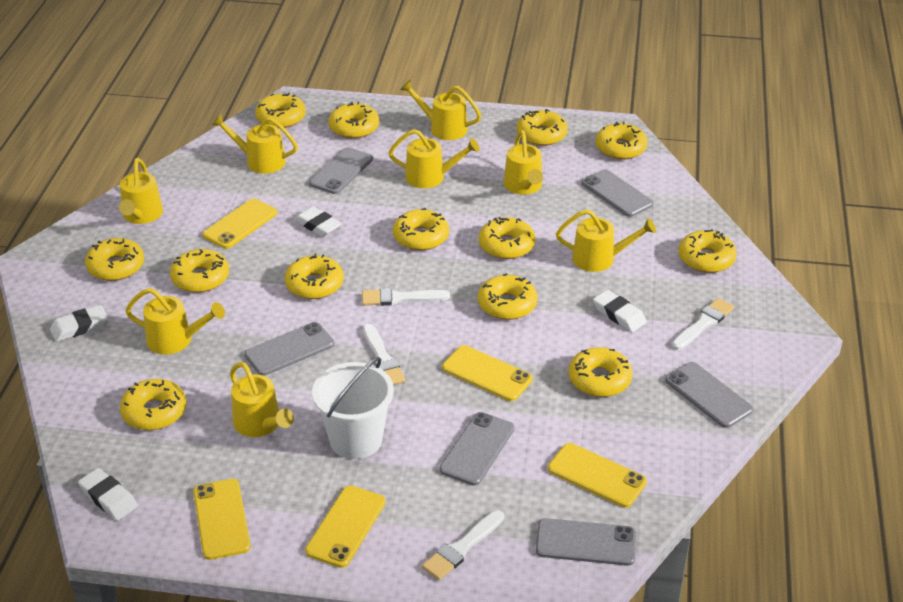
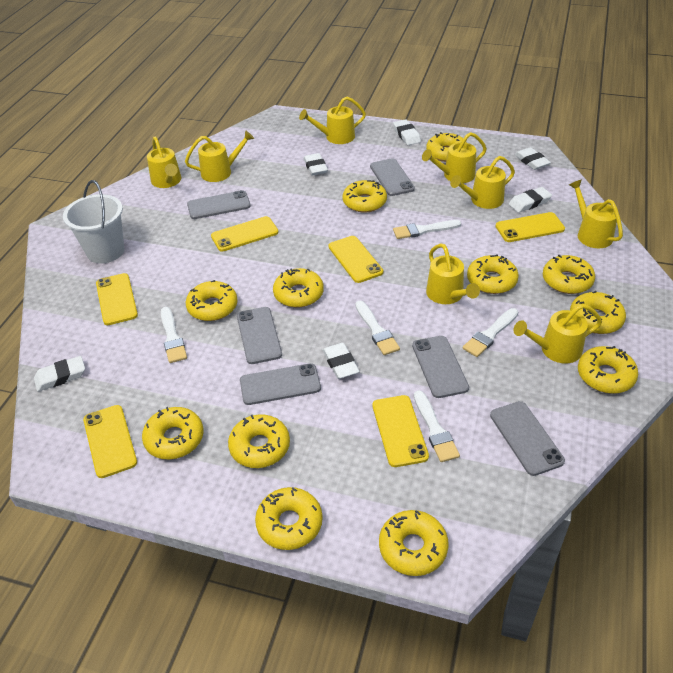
white brush: [362,288,450,306] [363,324,406,385] [422,510,504,580] [672,298,734,350] = 4 -> [161,307,187,363] [355,301,400,355] [393,220,461,239] [414,390,460,462] [463,308,518,357] = 5
white eraser: [50,305,108,342] [78,468,138,521] [294,206,342,237] [593,290,647,332] = 4 -> [34,356,85,392] [304,153,328,176] [323,343,360,379] [393,119,421,145] [509,187,552,213] [514,147,551,170] = 6
yellow donut: [85,238,144,281] [120,379,186,430] [170,249,229,293] [255,93,306,128] [285,254,344,299] [329,102,379,139] [393,208,449,250] [478,273,538,320] [479,217,535,259] [517,109,568,146] [569,347,632,397] [596,122,648,160] [678,229,737,273] = 13 -> [142,407,204,459] [186,280,238,321] [228,414,290,468] [255,487,323,550] [273,268,324,308] [343,180,387,213] [379,510,448,576] [426,132,467,162] [467,255,519,294] [543,255,595,294] [570,291,626,334] [578,346,638,394] = 12
yellow phone: [193,479,251,560] [203,198,277,249] [305,485,386,568] [442,345,533,401] [548,443,647,507] = 5 -> [83,405,137,478] [96,273,138,325] [211,216,278,252] [328,236,383,283] [372,395,429,467] [495,212,565,242] = 6

